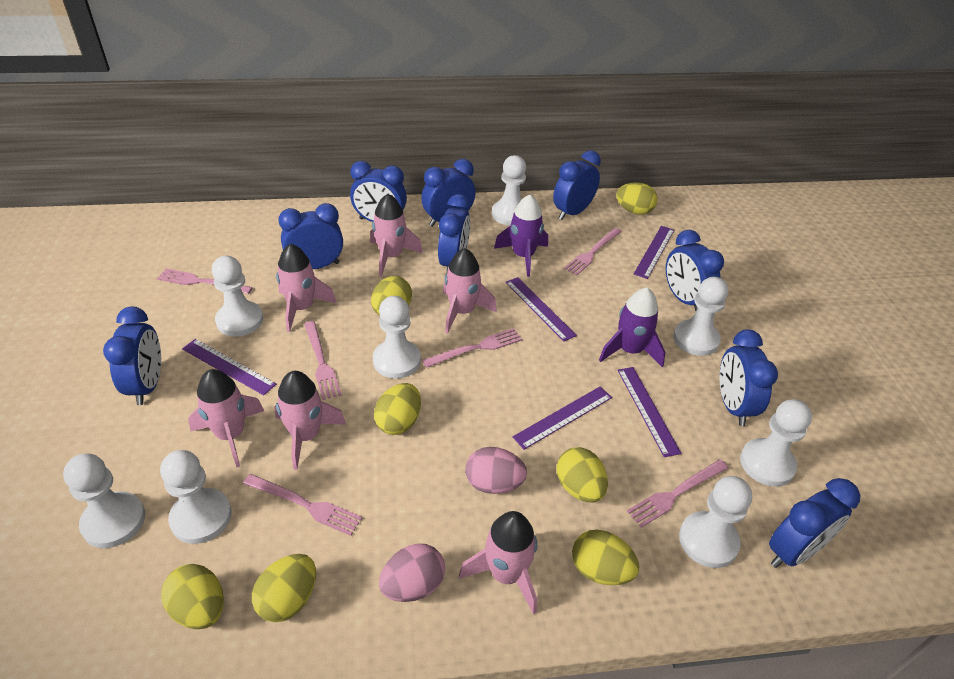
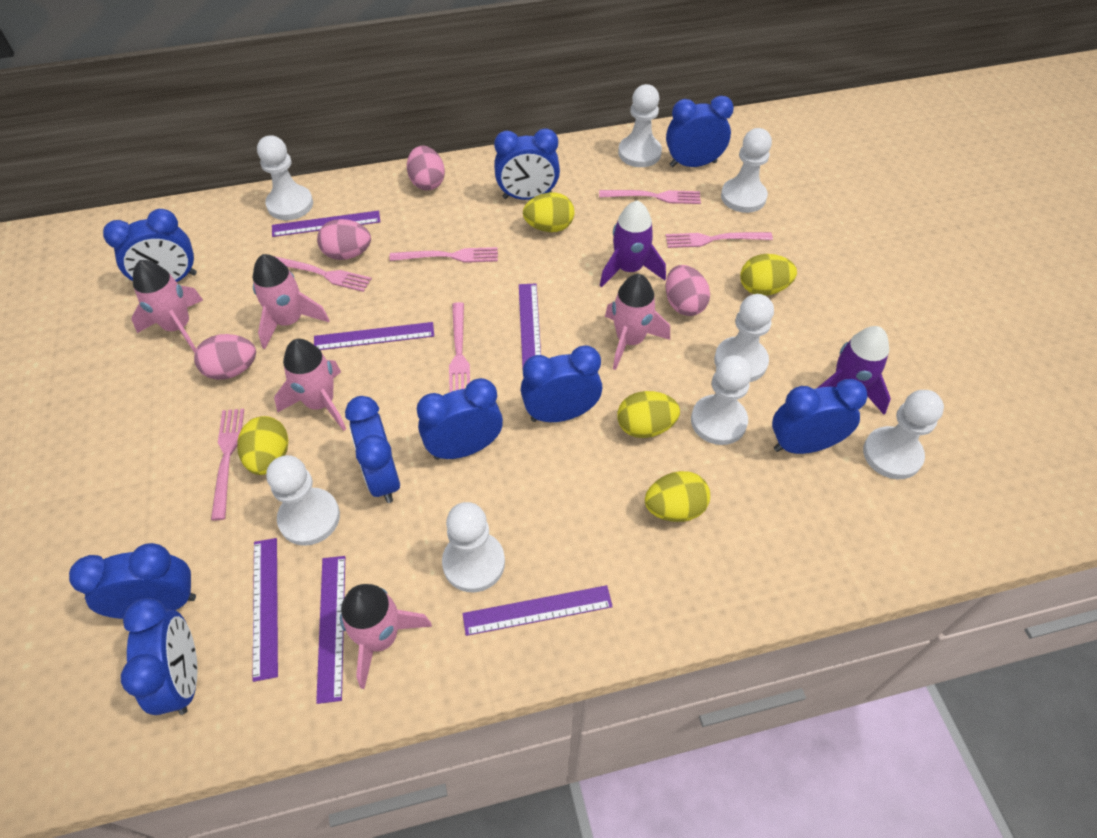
pink egg: [379,543,445,602] [465,447,527,494] = 2 -> [194,334,256,380] [317,219,371,260] [407,146,445,190] [666,265,710,316] = 4
pink rocket: [188,369,264,467] [274,371,346,470] [276,244,337,332] [370,194,423,276] [443,248,497,334] [459,511,537,614] = 6 -> [131,260,203,352] [253,254,329,349] [274,339,346,431] [340,584,432,689] [605,274,670,370] = 5
purple ruler: [182,339,276,395] [505,277,577,341] [512,387,612,450] [618,367,681,457] [634,226,674,279] = 5 -> [253,538,278,682] [272,211,380,237] [314,322,434,350] [316,556,345,704] [463,585,613,636] [519,284,541,367] = 6
yellow egg: [161,564,224,629] [252,554,316,622] [371,276,412,315] [374,383,421,435] [557,447,608,502] [572,530,639,585] [616,182,658,215] = 7 -> [237,416,288,475] [523,193,574,232] [617,391,680,438] [645,471,710,522] [740,254,797,296] = 5

